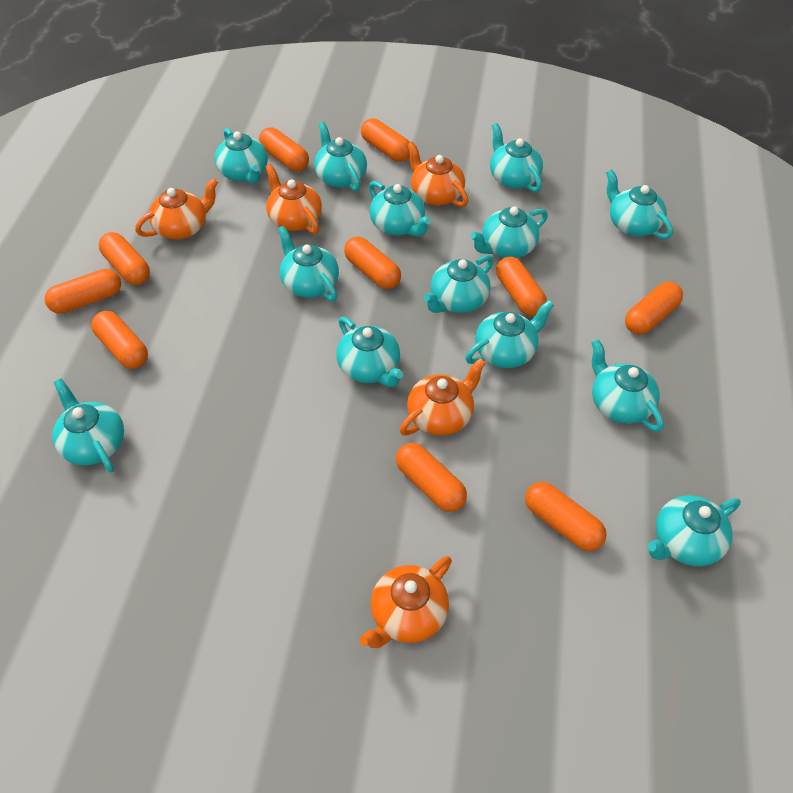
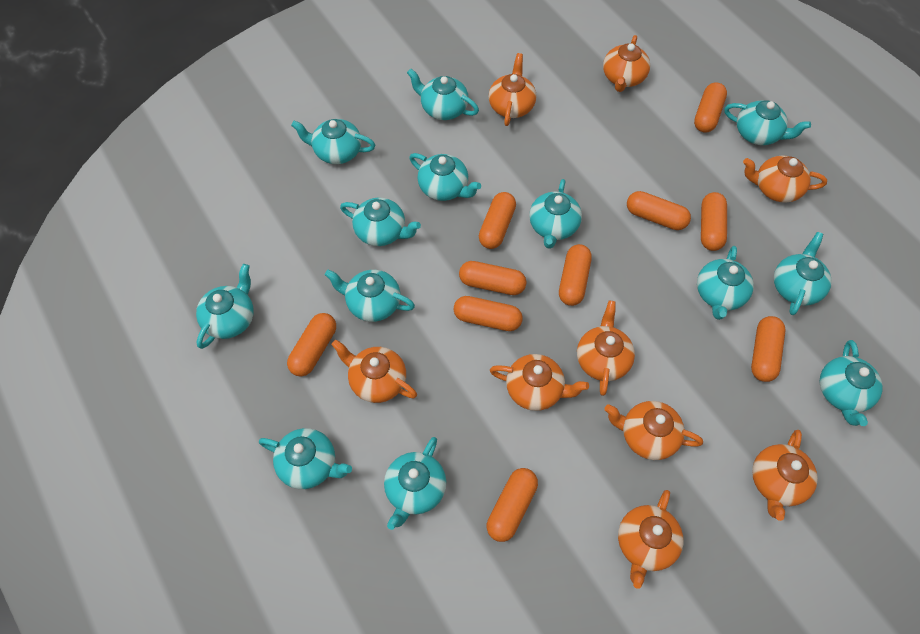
orange teapot: [135,178,218,240] [265,164,322,234] [360,556,452,648] [400,358,486,436] [407,141,468,207] = 5 -> [331,340,417,403] [489,53,536,126] [490,354,589,411] [577,301,635,396] [603,35,650,92] [605,401,703,460] [618,490,684,589] [743,156,827,203] [752,430,818,521] = 9

